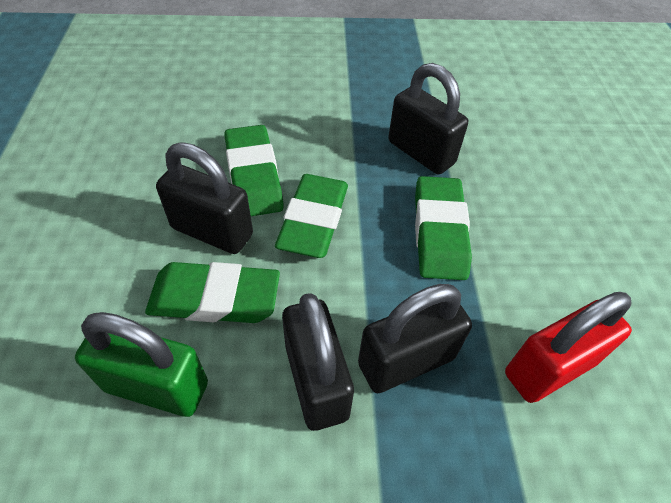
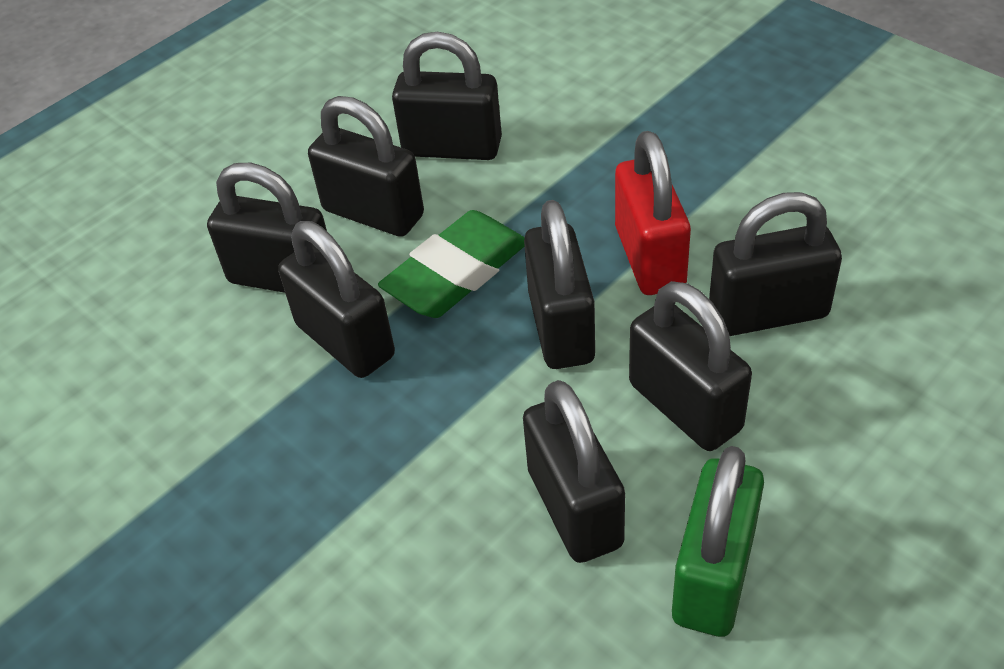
black padlock: [156,142,253,254] [282,293,354,431] [358,284,472,393] [388,63,468,174] = 4 -> [207,163,327,293] [278,221,395,378] [308,96,424,237] [392,32,502,160] [523,380,625,563] [524,200,595,369] [629,281,752,451] [709,192,842,336] = 8
green eraser: [145,262,280,323] [224,125,284,216] [275,174,348,258] [415,176,472,280] = 4 -> [378,210,525,318] = 1

